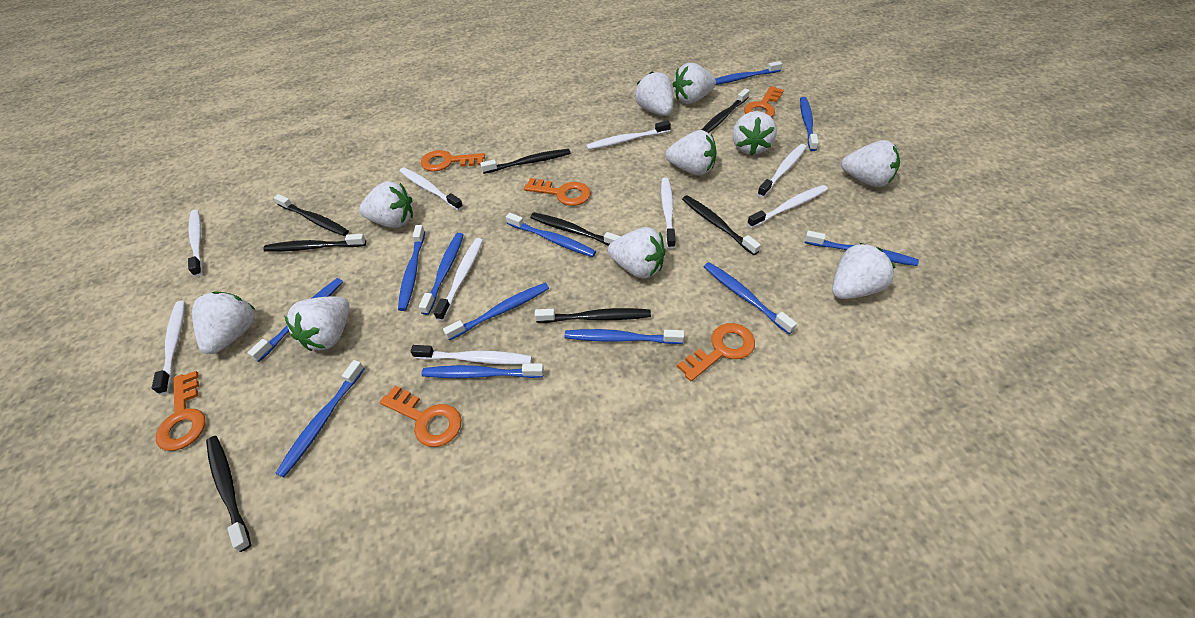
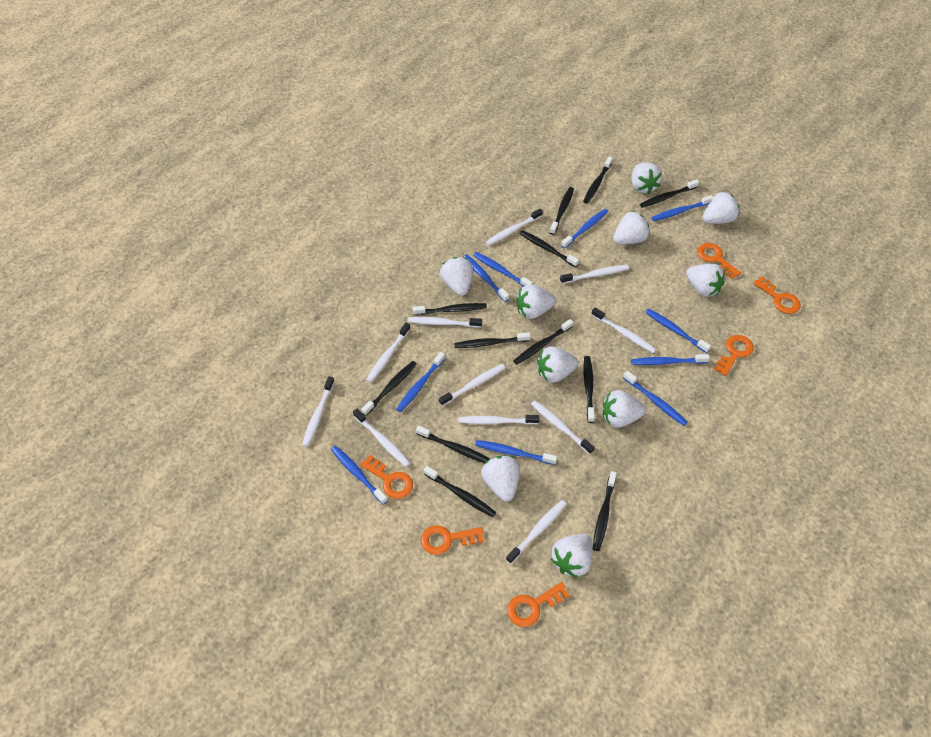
black toothbrush: [206,436,251,552] [263,234,366,252] [274,194,349,236] [480,149,571,174] [530,213,621,246] [535,308,651,323] [682,195,761,255] [702,88,750,133] = 8 -> [361,361,417,416] [413,303,487,315] [416,426,490,463] [424,466,496,517] [454,332,530,348] [514,319,573,365] [520,230,579,267] [550,187,574,235] [583,157,613,204] [583,356,595,423] [593,471,617,551] [640,179,699,208] = 12
blue toothbrush: [248,278,343,362] [275,360,365,477] [398,225,425,311] [419,233,463,315] [421,363,544,378] [443,283,549,341] [506,213,596,257] [565,329,684,344] [704,262,797,334] [715,61,783,85] [800,97,819,151] [805,231,919,266] = 12 -> [331,446,388,505] [396,352,445,412] [463,254,509,302] [473,252,533,287] [475,440,557,465] [561,209,608,248] [623,371,688,426] [631,354,710,365] [645,309,711,353] [651,195,713,221] = 10
white toothbrush: [152,301,185,395] [188,210,203,276] [399,167,463,210] [410,345,532,365] [434,238,483,321] [586,121,671,150] [661,178,676,249] [747,185,828,228] [757,144,807,198] = 9 -> [302,376,335,447] [353,409,410,467] [366,323,410,383] [407,317,482,327] [439,364,505,406] [458,415,539,424] [486,209,543,246] [506,500,566,564] [531,400,595,454] [560,265,629,284] [591,307,656,353] = 11

